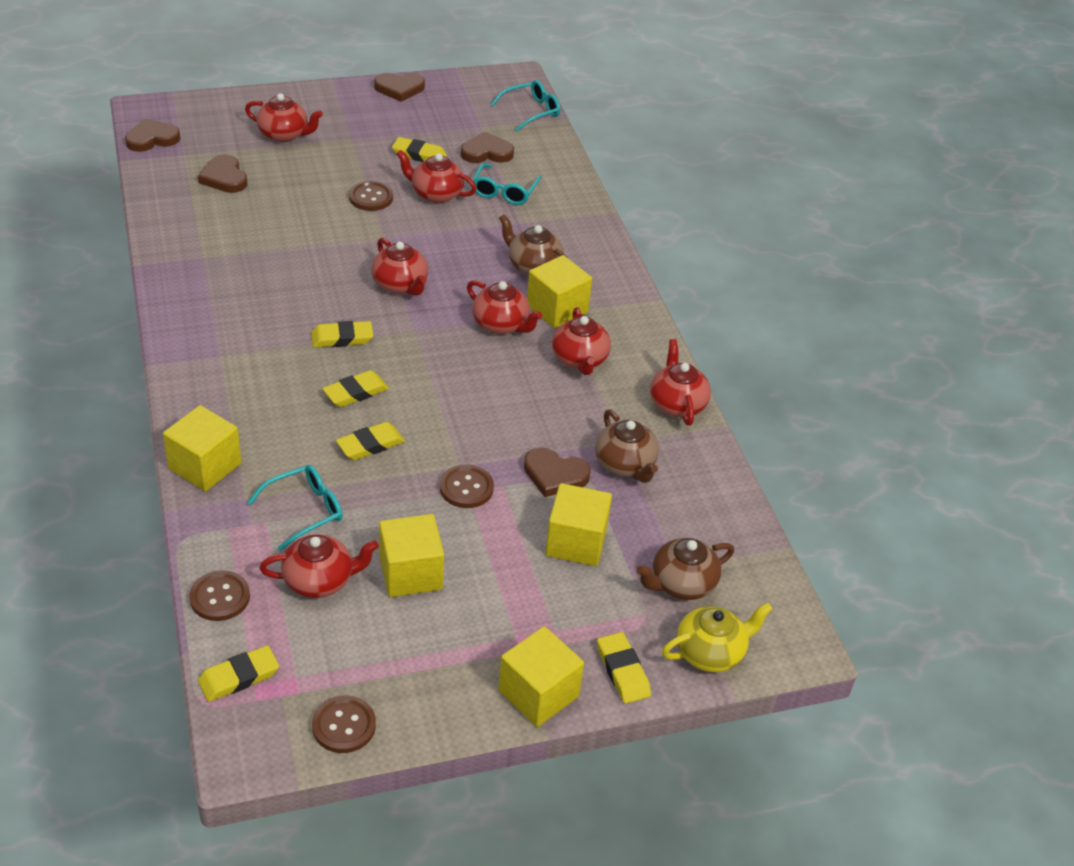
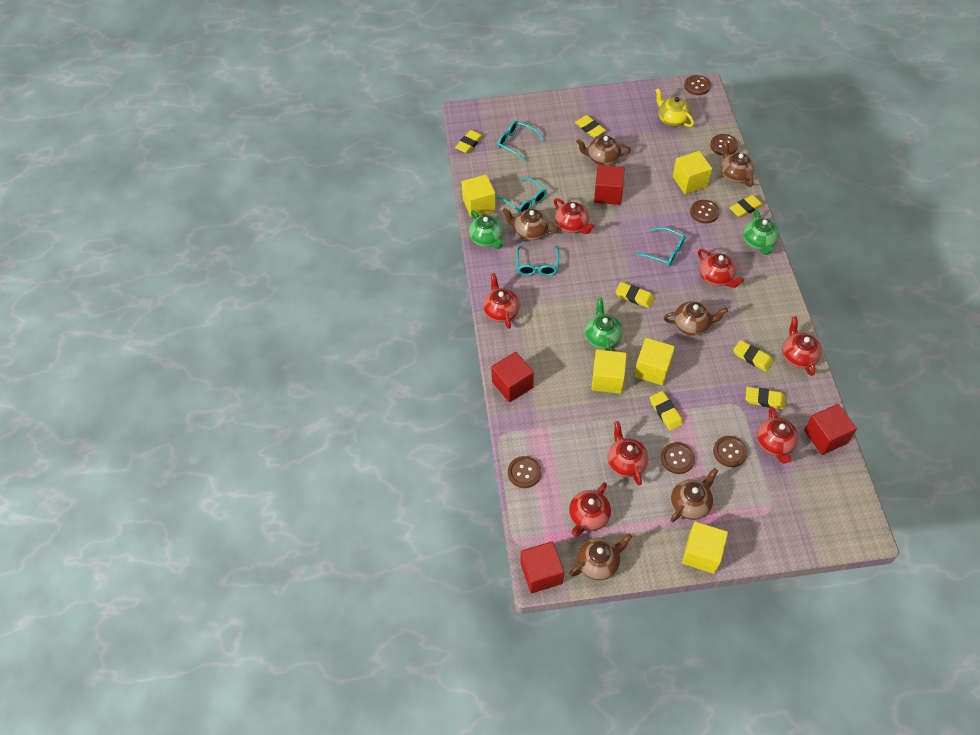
brown button: [189,570,250,621] [312,695,376,753] [349,181,393,211] [440,464,494,508] = 4 -> [508,456,541,488] [661,442,695,474] [684,75,711,95] [690,200,719,224] [710,134,738,156] [713,436,748,467] = 6
brown heart: [125,119,181,152] [198,154,248,193] [374,73,425,102] [461,132,514,163] [524,448,591,497] = 5 -> none = 0
brown teapot: [499,214,568,275] [595,409,659,483] [636,538,734,600] = 3 -> [503,208,558,240] [569,534,632,580] [576,136,631,166] [663,301,728,335] [671,468,718,522] [721,140,755,187] = 6
green teapot: none = 0 -> [469,211,504,249] [585,298,623,351] [743,210,779,255] = 3
red cube: none = 0 -> [491,352,534,402] [520,541,564,593] [594,165,625,205] [804,404,857,455] = 4
turquoise glasses: [247,465,342,551] [473,163,542,205] [490,80,560,131] = 3 -> [496,178,547,214] [498,121,544,162] [516,246,559,276] [636,227,686,267] = 4
yellow eraser: [198,645,279,702] [311,321,373,347] [322,370,389,407] [336,422,405,460] [392,137,447,162] [597,632,651,704] = 6 -> [455,130,483,153] [575,115,606,138] [616,282,654,308] [650,391,683,431] [730,195,764,218] [733,340,773,372] [745,387,786,410] = 7

